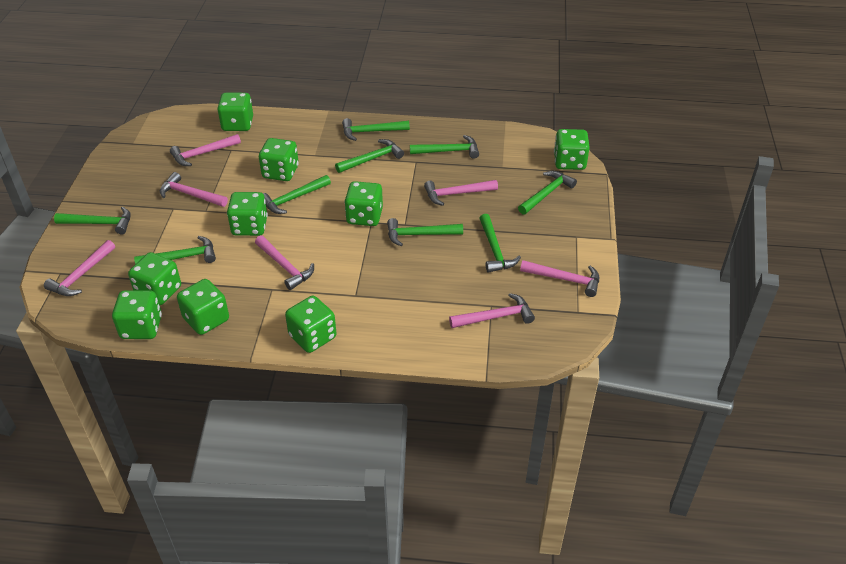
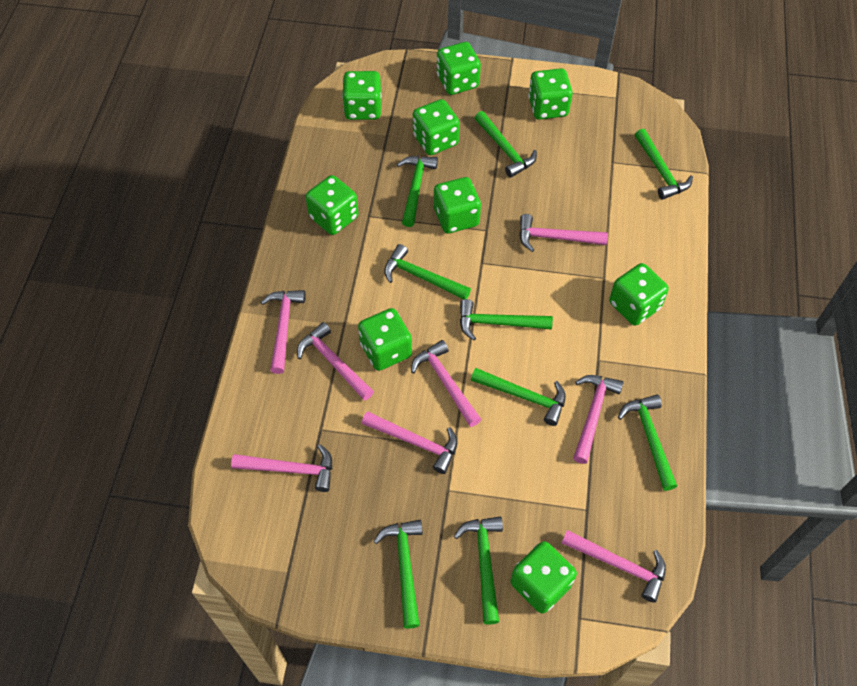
pink hammer: [44,240,115,296] [160,172,228,207] [170,134,241,166] [255,235,314,290] [424,180,498,206] [449,293,535,328] [520,260,599,297] = 7 -> [231,444,332,492] [261,290,306,374] [297,322,374,401] [362,411,457,474] [411,340,481,427] [519,214,608,252] [562,530,666,602] [573,375,624,464] = 8

